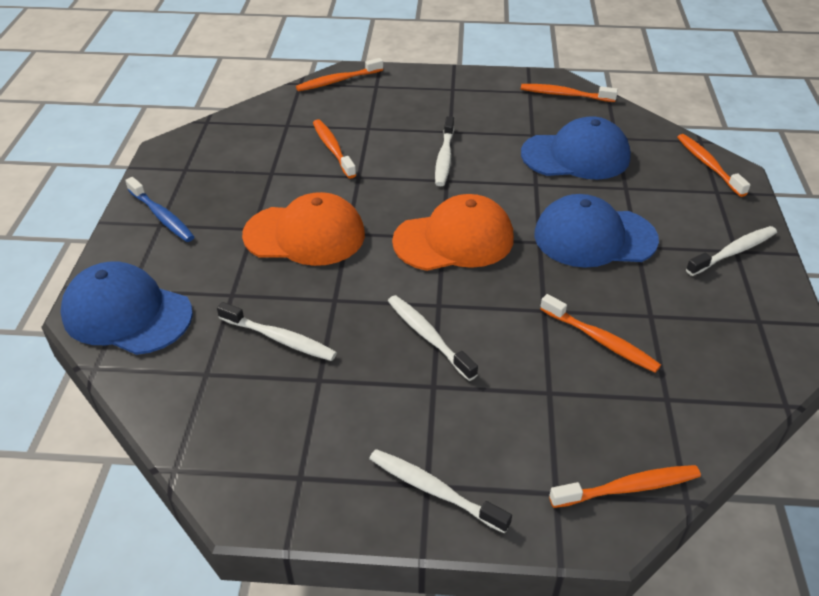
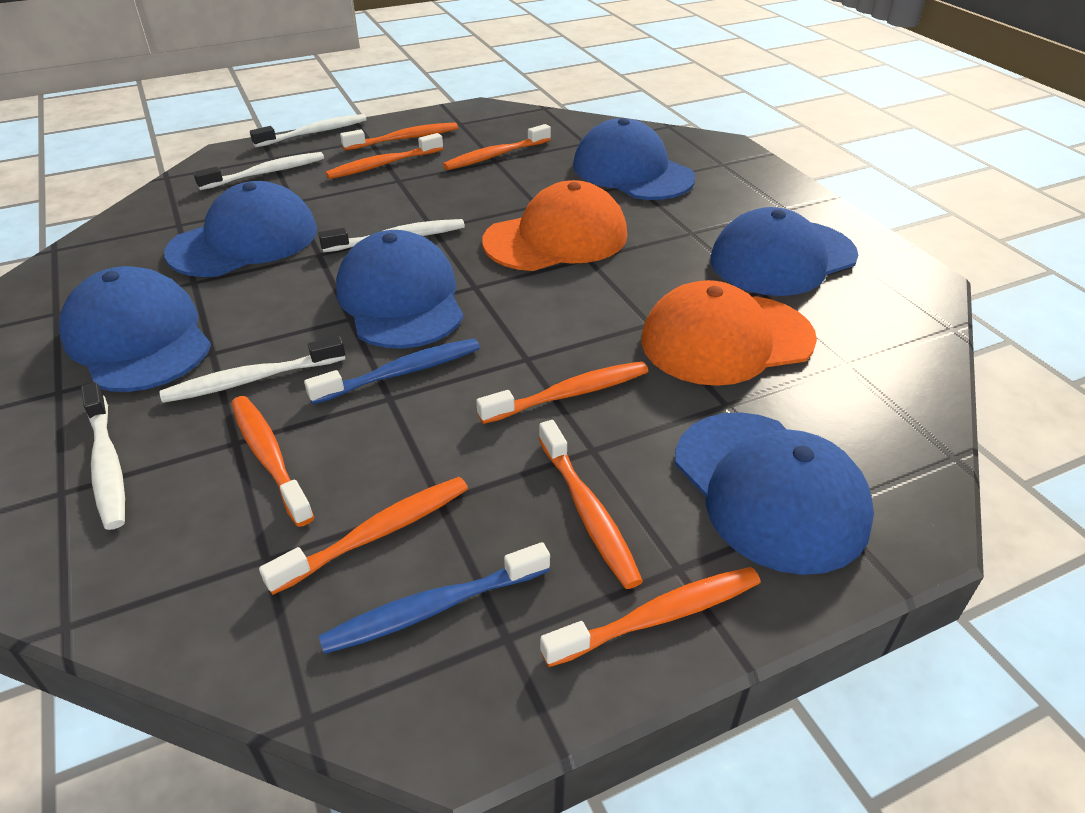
blue cap: [60,261,193,355] [521,116,631,179] [534,194,659,268] = 3 -> [59,266,211,392] [164,181,317,277] [336,230,464,349] [573,118,695,200] [675,412,874,575] [711,207,858,296] = 6
blue toothbrush: [125,177,194,242] = 1 -> [304,339,480,404] [319,542,550,654] = 2
orange toothbrush: [296,58,383,91] [313,120,356,179] [521,84,618,102] [540,294,661,373] [549,465,701,508] [677,134,751,197] = 6 -> [231,396,314,527] [259,477,468,595] [325,133,443,179] [340,122,458,150] [443,124,551,170] [476,361,649,424] [538,420,643,589] [540,567,761,667] = 8

